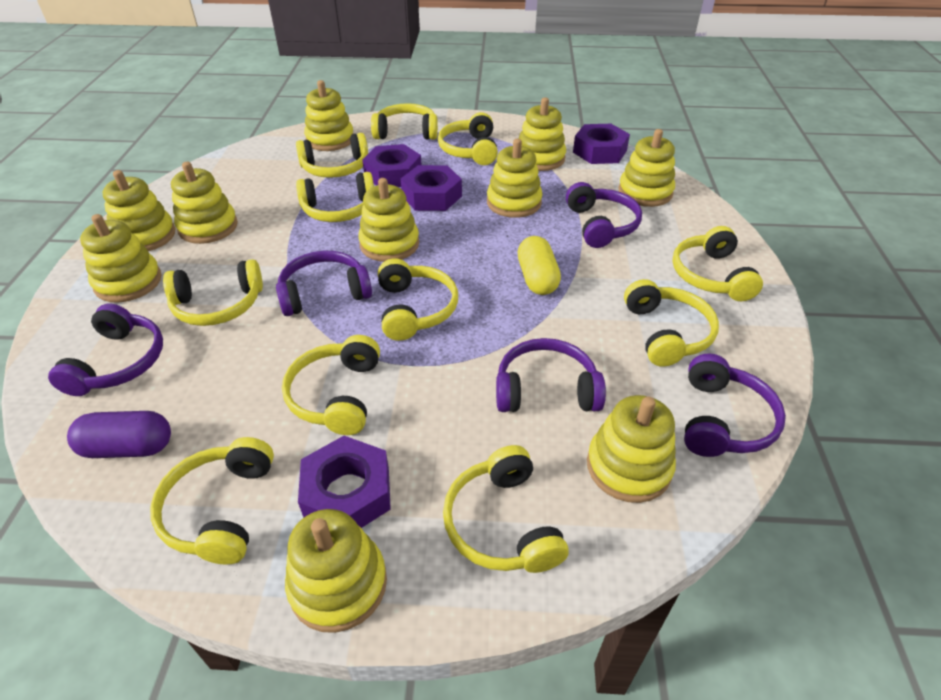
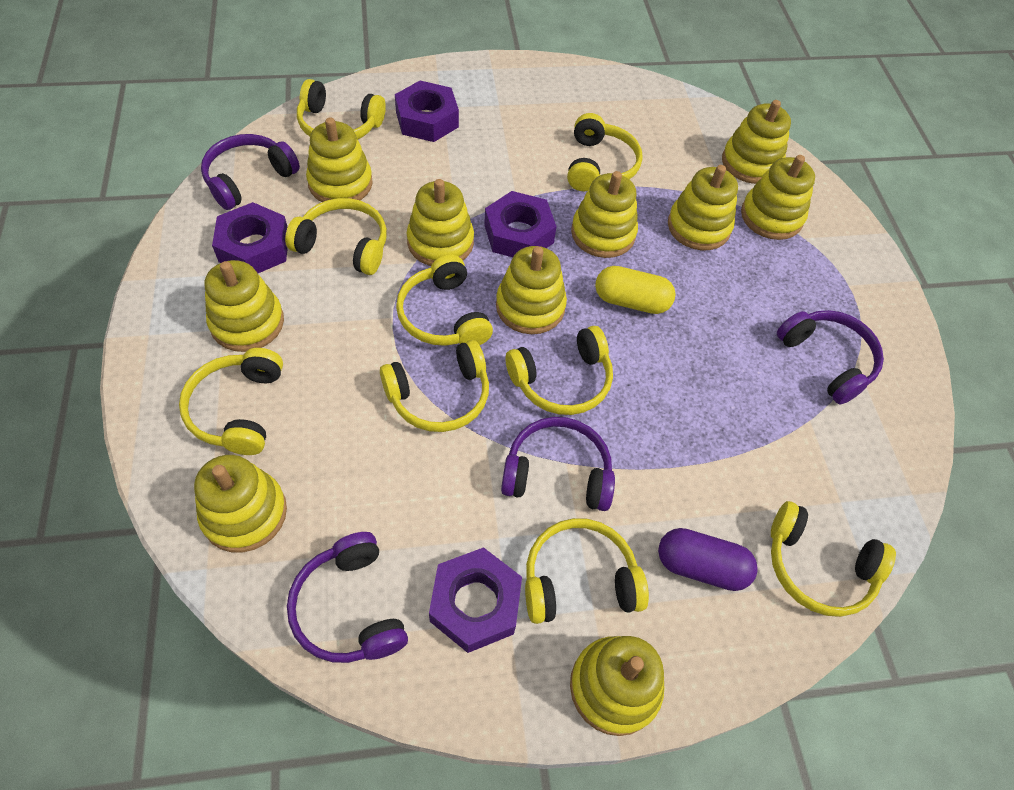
purple headphones: [48,303,163,396] [276,251,372,316] [496,338,606,412] [566,182,642,248] [684,354,786,457] = 5 -> [201,134,300,210] [287,532,408,663] [501,417,615,511] [777,310,884,405] = 4
yellow headphones: [150,437,274,565] [163,259,263,326] [282,335,380,435] [296,133,368,178] [296,172,374,222] [371,103,438,140] [378,258,458,341] [438,112,498,165] [443,445,569,573] [624,279,719,367] [673,226,763,301] = 11 -> [179,348,283,455] [285,198,387,275] [297,79,386,140] [380,340,489,432] [396,255,493,346] [506,326,613,415] [525,518,649,624] [567,113,643,191] [771,501,896,617] = 9

